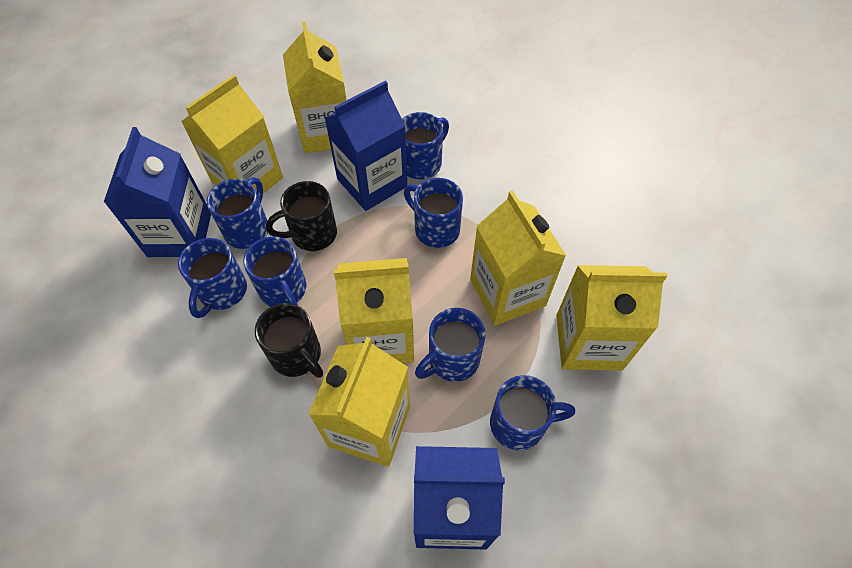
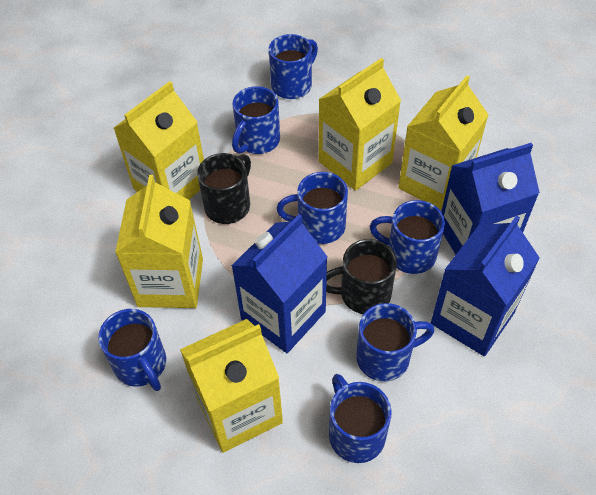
yellow carton: [181,75,283,194] [283,22,347,153] [308,337,410,467] [334,258,414,363] [470,190,566,326] [556,265,667,371] = 6 -> [114,81,204,200] [115,175,203,308] [180,319,283,453] [319,58,401,191] [398,75,488,210] = 5

